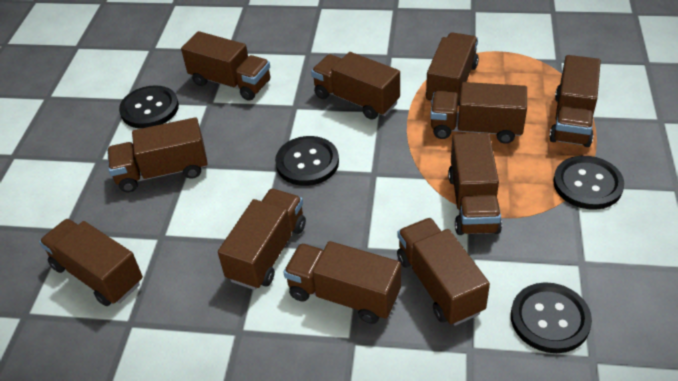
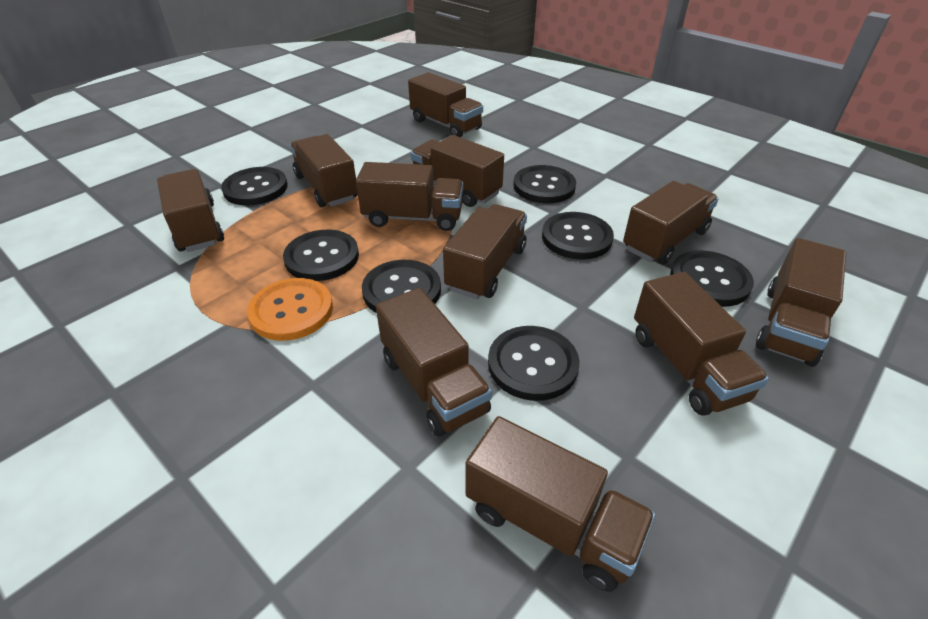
black button: [119,85,179,129] [275,136,339,186] [511,282,592,353] [553,156,624,210] = 4 -> [221,167,288,206] [283,230,359,281] [362,260,441,313] [488,326,580,401] [513,165,576,203] [542,212,614,260] [670,250,754,307] = 7
orange button: none = 0 -> [247,278,333,341] = 1

